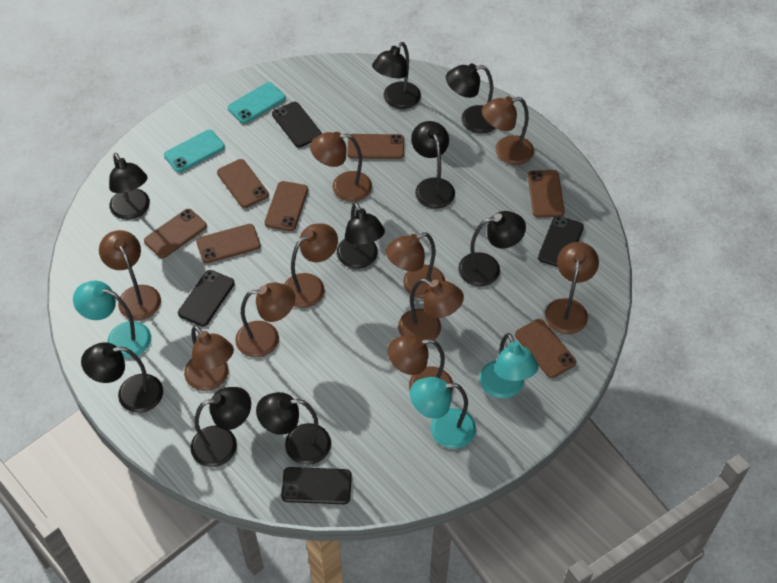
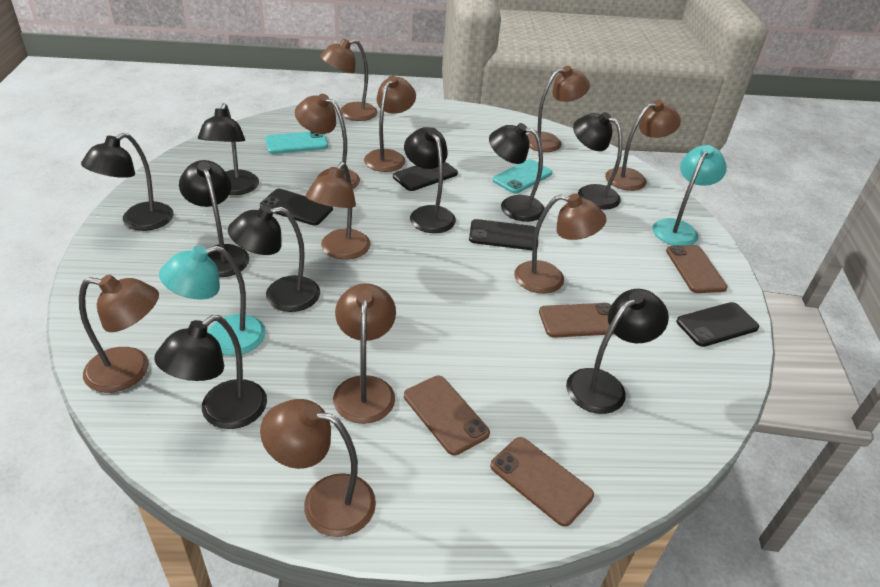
brown phone: [144,209,207,258] [196,224,261,263] [217,159,269,208] [264,181,308,231] [347,134,404,159] [515,319,576,378] [528,170,565,217] = 7 -> [404,376,490,455] [490,437,594,527] [539,303,614,338] [666,245,728,293] = 4
turquoise lamp: [73,281,151,358] [410,377,476,449] [480,333,539,399] = 3 -> [159,245,266,355] [653,145,727,246] = 2

